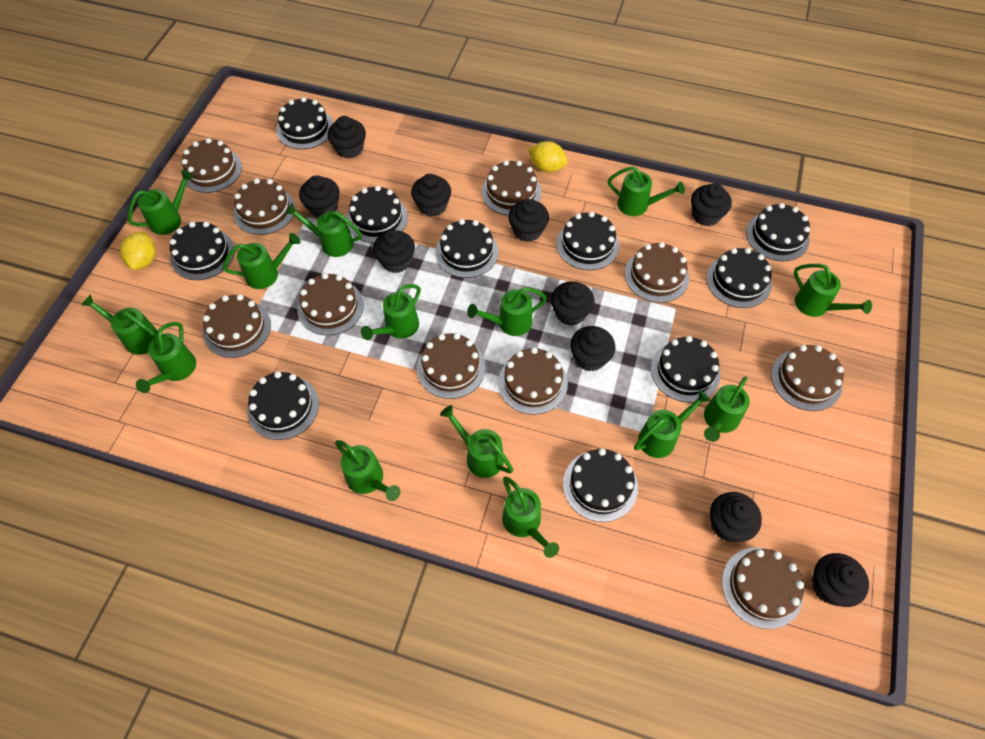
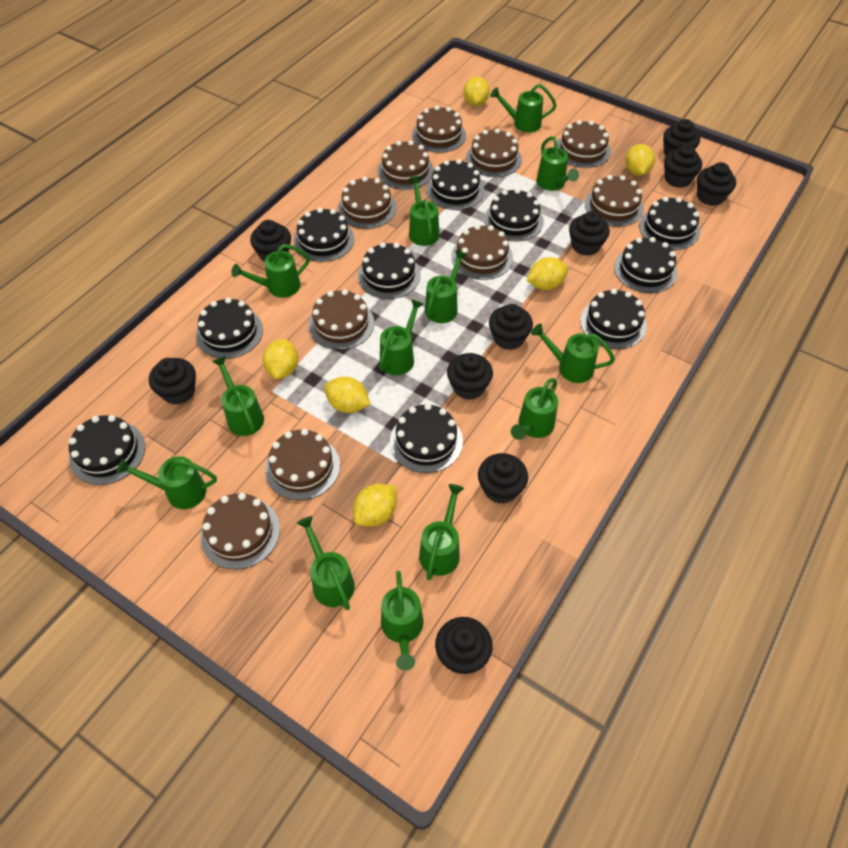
green watering can: [81,294,158,355] [128,170,194,235] [136,322,196,393] [223,233,300,289] [285,203,362,257] [335,440,400,501] [361,284,421,340] [440,405,513,478] [467,287,547,336] [502,477,559,558] [608,166,685,216] [634,390,711,458] [704,376,750,442] [794,264,872,317] = 14 -> [116,456,217,509] [212,356,264,436] [231,244,310,298] [297,516,355,610] [379,299,424,375] [381,571,423,671] [409,176,439,246] [419,484,464,580] [425,250,467,323] [490,84,557,132] [511,378,558,440] [531,324,615,383] [536,136,579,191] = 13
yellow lemon: [120,232,156,270] [528,141,568,172] = 2 -> [263,339,298,379] [324,376,370,413] [353,484,397,526] [463,76,490,106] [526,257,568,290] [626,144,655,176] = 6

